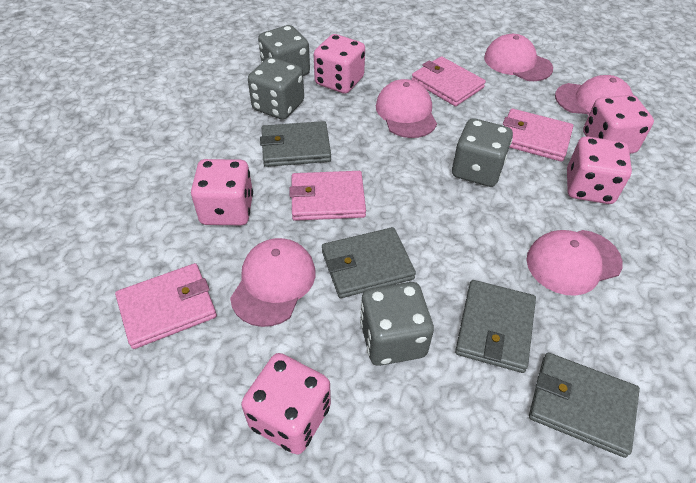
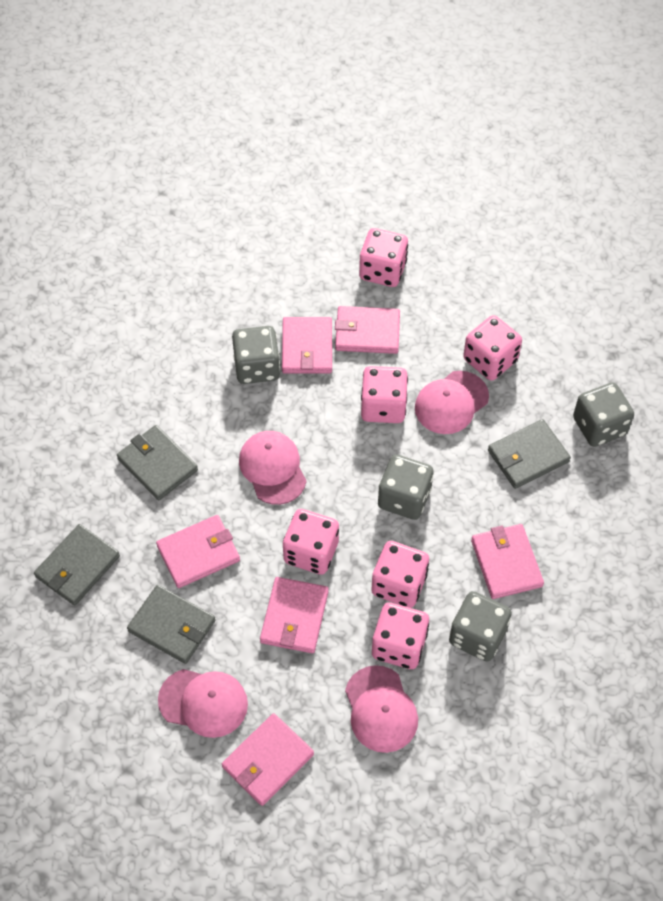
pink cap: [230,238,316,327] [376,79,437,138] [484,34,553,81] [527,230,623,296] [555,75,633,115] = 5 -> [158,669,248,738] [239,431,307,505] [345,665,418,753] [415,371,489,434] = 4
pink dice: [191,159,253,225] [241,353,331,455] [314,34,365,94] [567,136,632,204] [583,95,654,154] = 5 -> [283,509,339,575] [359,228,408,287] [361,366,408,423] [371,541,429,608] [372,602,429,669] [463,315,522,381] = 6
pink wallet: [115,263,217,349] [289,171,366,221] [411,56,486,107] [503,108,573,162] = 4 -> [156,515,240,588] [222,713,314,806] [260,577,329,653] [282,317,332,374] [335,306,400,354] [471,524,544,599] = 6

